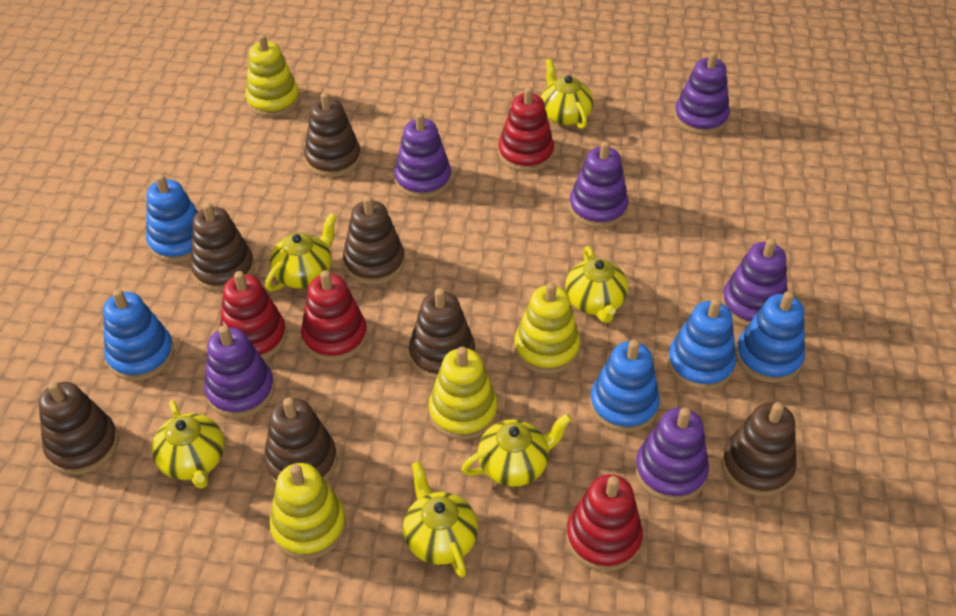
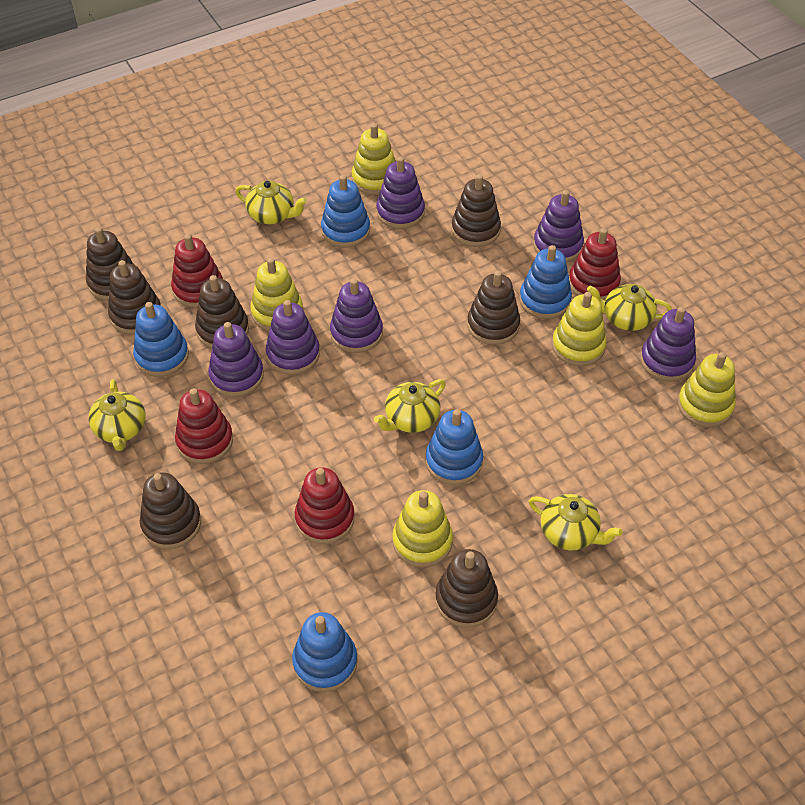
yellow stacking toy: [245,34,300,117] [269,463,346,560] [428,347,498,440] [514,282,580,374] = 4 -> [250,258,303,331] [352,123,396,195] [392,490,453,567] [552,292,607,366] [678,352,736,428] = 5
yellow teapot: [151,400,225,489] [265,213,336,291] [403,461,478,578] [461,414,572,487] [541,59,594,129] [565,246,628,323] = 6 -> [88,379,146,451] [235,180,307,224] [374,379,446,433] [529,494,623,550] [587,284,672,331] = 5

